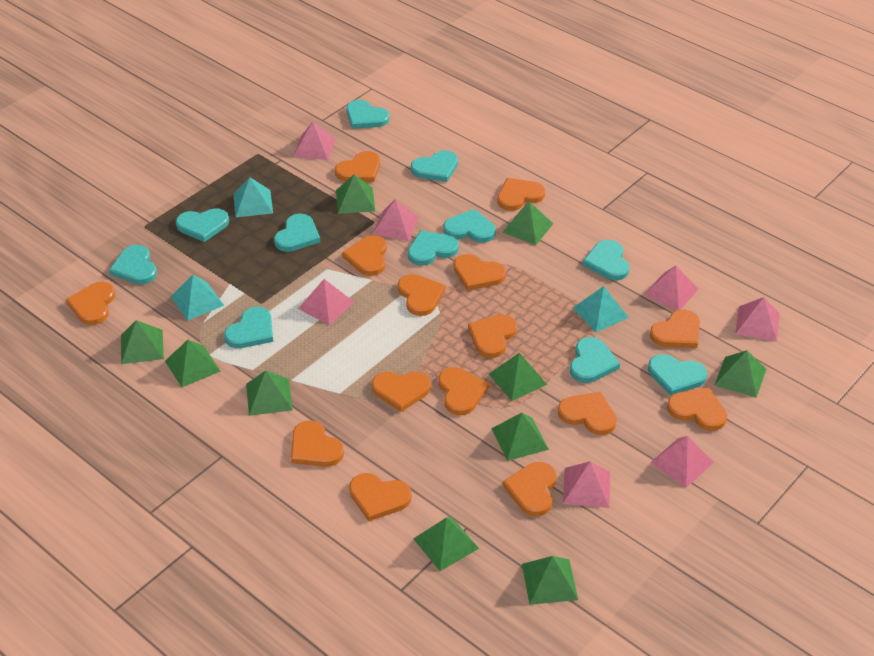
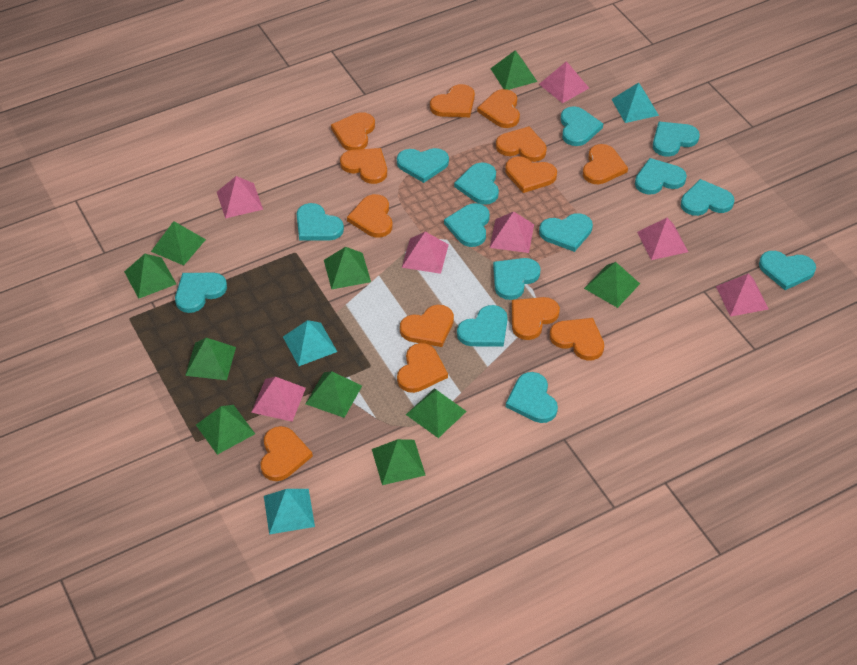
orange heart: [66,282,115,325] [291,420,344,467] [335,151,380,182] [342,235,387,276] [349,473,412,521] [372,371,431,412] [398,274,445,316] [439,367,489,415] [454,254,506,291] [468,315,517,358] [497,178,545,211] [503,462,557,516] [558,391,617,435] [650,309,700,348] [667,387,727,431] = 15 -> [260,426,313,481] [331,112,375,151] [340,148,387,184] [347,194,393,238] [397,343,448,393] [400,305,454,347] [430,84,475,117] [477,89,520,128] [496,126,547,162] [505,157,557,193] [512,297,560,340] [550,318,604,360] [583,144,628,184] = 13
turquoise heart: [109,245,157,285] [176,208,229,242] [224,307,273,348] [274,214,320,252] [346,100,390,129] [408,230,459,266] [411,150,458,182] [444,209,496,243] [570,337,620,383] [582,240,629,280] [648,354,707,396] = 11 -> [175,273,227,313] [296,203,344,241] [397,148,449,183] [444,203,490,247] [454,162,499,205] [457,305,508,347] [493,258,540,300] [506,372,558,423] [539,213,593,252] [560,106,603,146] [635,158,687,195] [653,122,700,157] [681,179,734,216] [759,251,816,290] = 14

